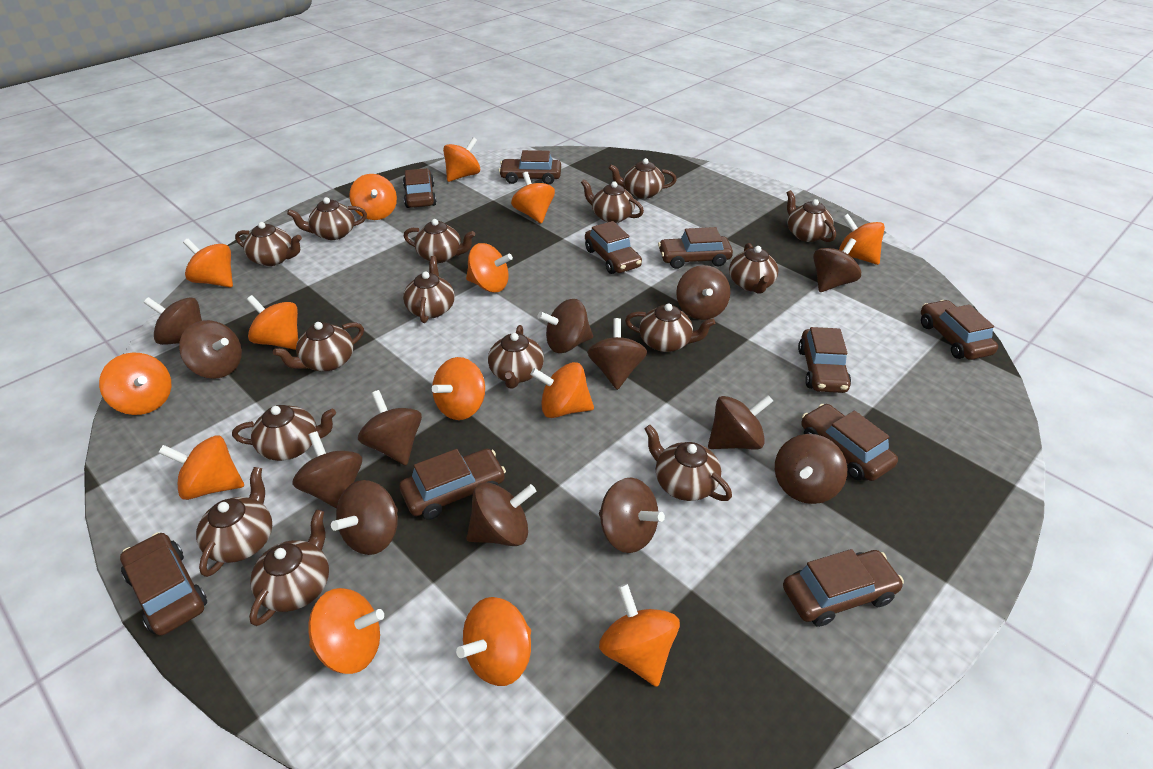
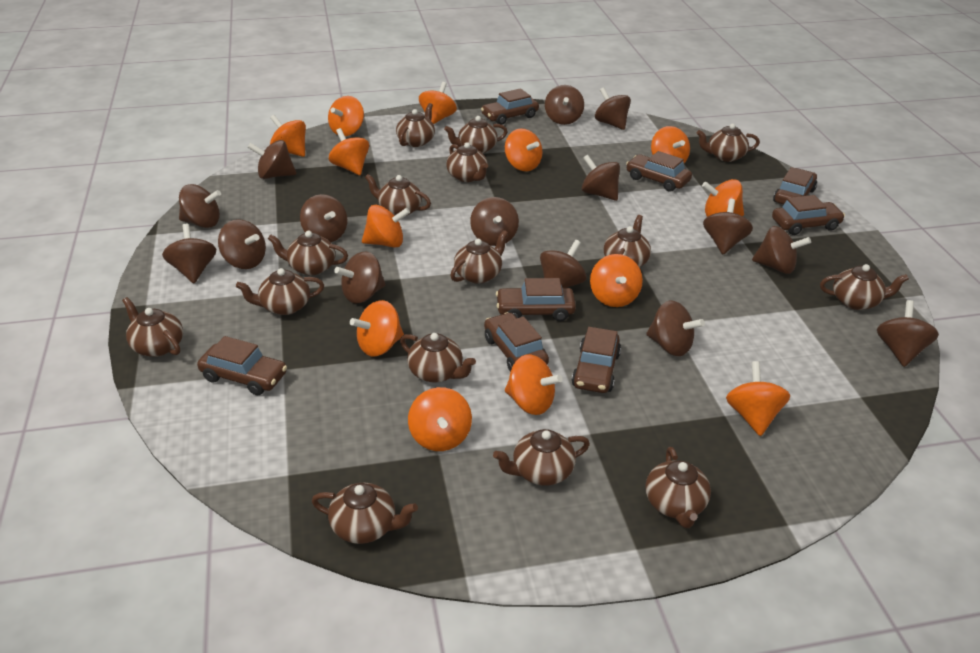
brown car: [120,532,207,636] [399,449,506,520] [403,168,437,208] [499,150,561,185] [585,221,642,274] [658,227,733,269] [783,549,904,627] [798,327,851,393] [801,404,898,481] [921,300,998,360] = 10 -> [197,336,287,395] [481,88,539,125] [484,312,549,372] [496,278,576,321] [571,327,621,393] [626,151,692,192] [772,195,845,235] [773,167,817,204] = 8
brown spinning top: [144,297,202,345] [179,320,242,379] [292,431,362,509] [331,480,398,555] [358,390,422,465] [467,482,536,546] [538,299,593,353] [587,318,647,390] [599,478,665,553] [676,265,730,320] [708,395,773,450] [775,434,847,504] [813,238,861,292] = 13 -> [162,224,216,283] [179,184,221,228] [218,219,266,269] [248,140,296,179] [300,194,347,242] [335,251,386,303] [470,197,519,246] [540,240,587,288] [545,85,584,125] [582,155,620,201] [595,87,631,130] [646,300,705,356] [703,199,753,254] [752,226,811,274] [877,300,939,367] = 15
orange spinning top: [99,353,171,415] [158,436,244,500] [183,239,233,287] [247,295,298,350] [308,588,384,674] [349,174,397,220] [432,357,485,420] [443,137,480,182] [456,597,531,686] [466,243,513,292] [511,172,555,224] [530,362,594,418] [599,584,680,687] [839,214,885,265] = 14 -> [270,115,306,157] [328,96,364,136] [329,128,369,175] [350,300,404,356] [362,205,410,248] [408,387,472,451] [419,82,457,124] [505,129,542,171] [505,354,563,415] [590,254,643,307] [651,126,690,163] [702,179,744,217] [726,361,790,436] = 13

